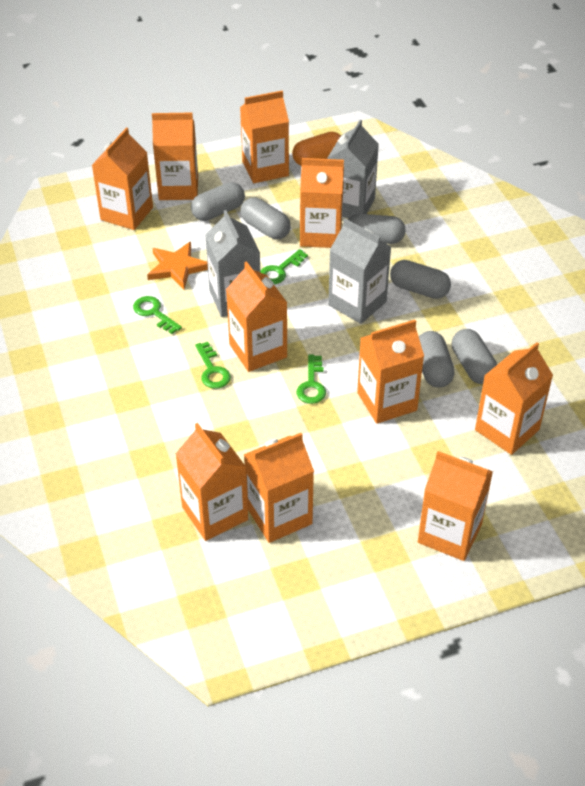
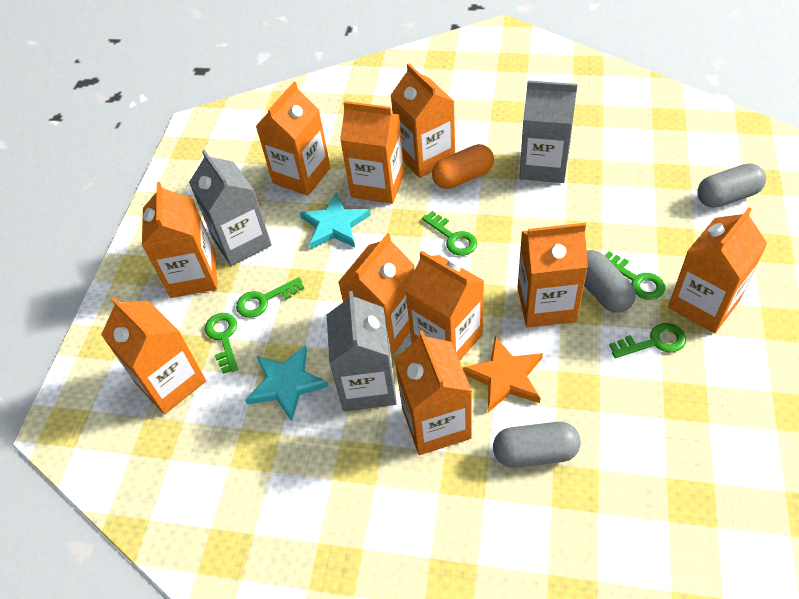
green key: [133,296,182,334] [195,342,231,389] [260,249,308,284] [297,355,326,404] = 4 -> [205,313,238,374] [236,277,304,318] [422,211,477,256] [604,251,665,300] [609,323,686,358] = 5
grey capsule: [191,182,245,221] [241,198,291,239] [348,214,406,244] [390,260,451,299] [419,331,455,388] [452,329,497,384] = 6 -> [493,422,581,468] [584,250,636,313] [697,163,766,208] = 3
turquoise star: none = 0 -> [245,345,329,421] [300,193,371,249] = 2

